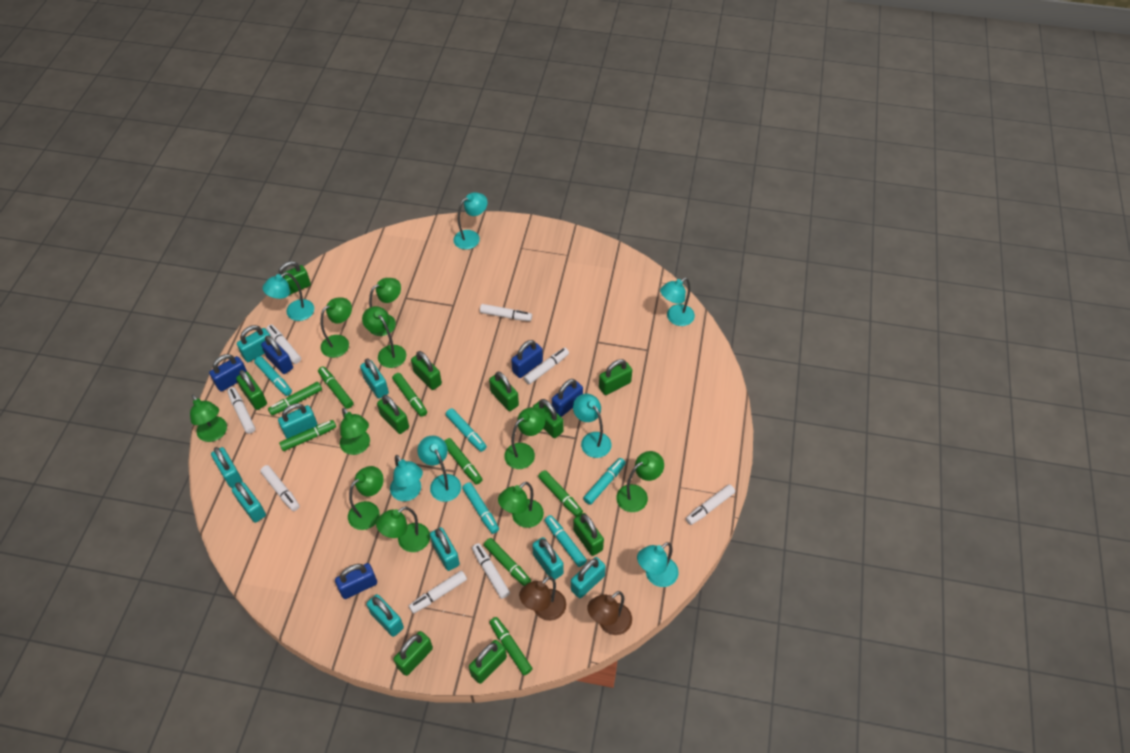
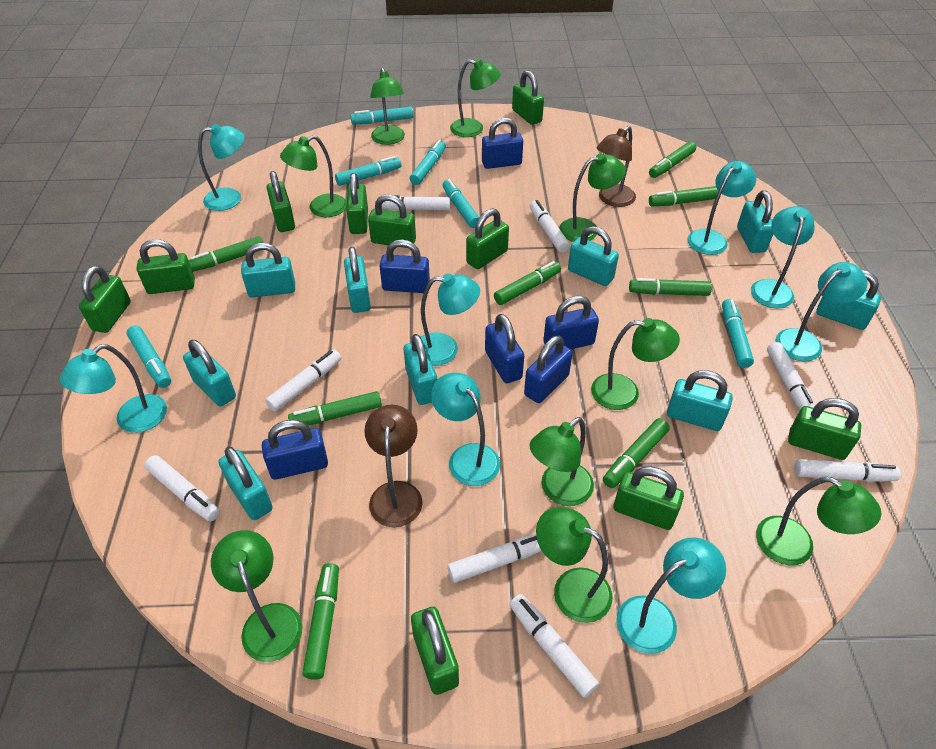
blue padlock: [209,354,247,392] [261,336,293,374] [335,563,377,599] [511,340,543,378] [552,379,583,417] = 5 -> [262,420,328,480] [379,240,430,293] [482,118,523,169] [485,314,524,383] [524,335,573,403] [543,296,599,349] = 6
green lamp: [190,395,227,442] [321,298,352,358] [340,408,370,455] [348,466,384,530] [362,306,406,368] [369,278,401,336] [376,507,430,552] [498,482,544,528] [504,407,545,469] [616,451,664,512] = 10 -> [211,530,303,662] [280,135,347,217] [370,67,405,145] [450,59,501,137] [529,417,594,506] [536,507,612,623] [559,153,626,242] [591,318,680,410] [756,477,881,566] = 9
turquoise lamp: [262,272,314,321] [390,455,423,501] [417,436,461,502] [453,192,488,250] [573,394,611,458] [637,542,679,587] [660,278,695,326] = 7 -> [60,344,167,433] [198,124,244,211] [421,273,480,366] [431,373,500,486] [616,537,726,654] [687,161,756,255] [751,206,815,309] [775,262,867,361] = 8
turquoise marker: [254,356,292,396] [446,408,487,452] [462,482,499,534] [545,515,587,567] [583,458,626,505] = 5 -> [127,325,171,388] [335,156,401,186] [350,107,414,124] [410,140,446,185] [442,179,479,228] [722,299,754,368] = 6

